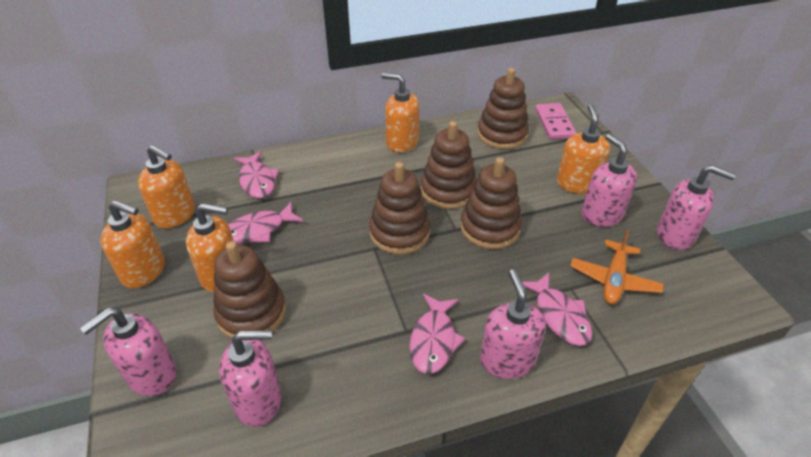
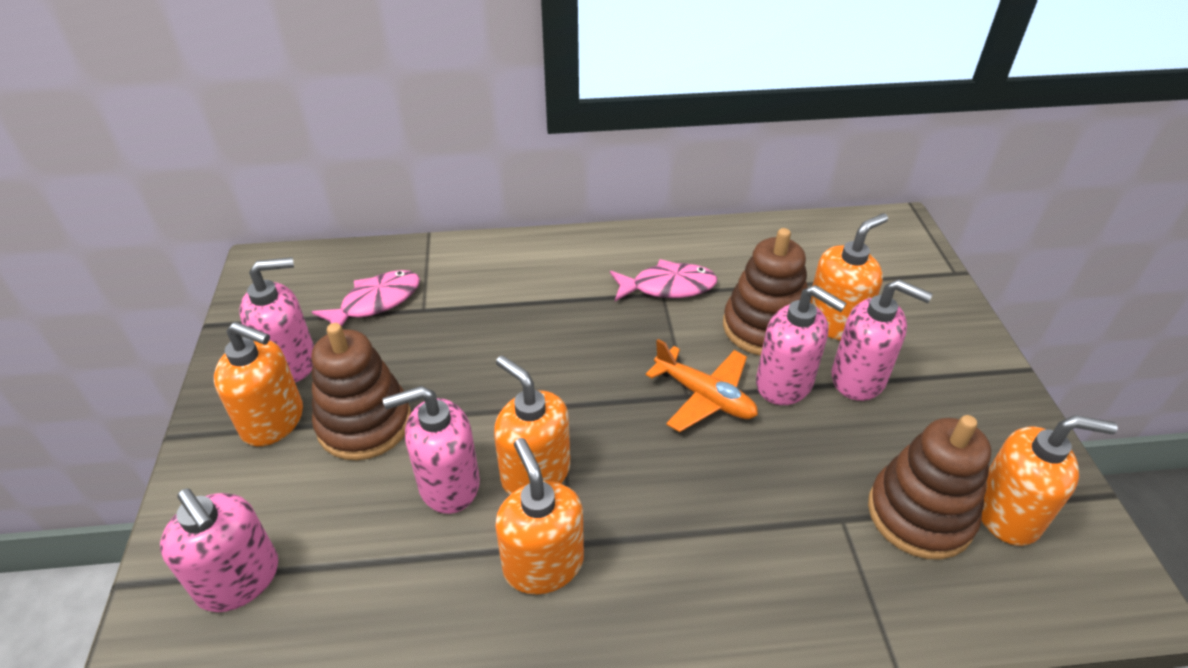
brown stacking toy: [213,241,286,339] [369,162,430,254] [421,121,477,209] [460,157,522,249] [477,68,529,149] = 5 -> [311,323,411,460] [723,228,808,356] [868,415,991,560] = 3
pink domino: [535,103,576,139] = 1 -> none = 0
pink fish: [228,202,304,244] [234,151,279,198] [409,294,465,374] [522,272,592,346] = 4 -> [312,270,420,326] [610,259,717,301] = 2

